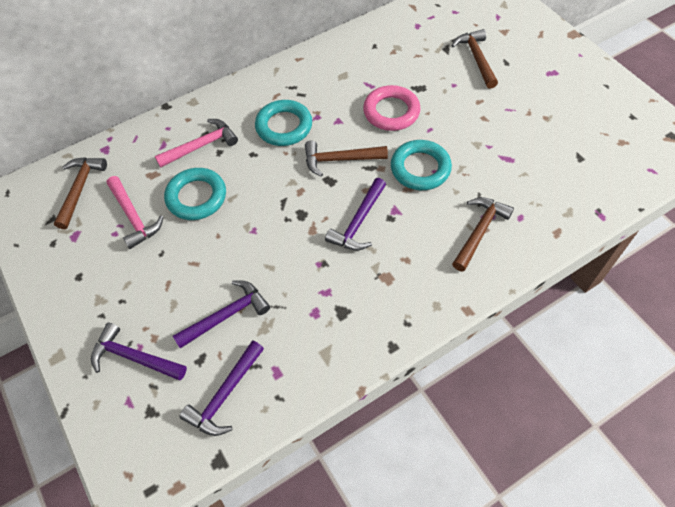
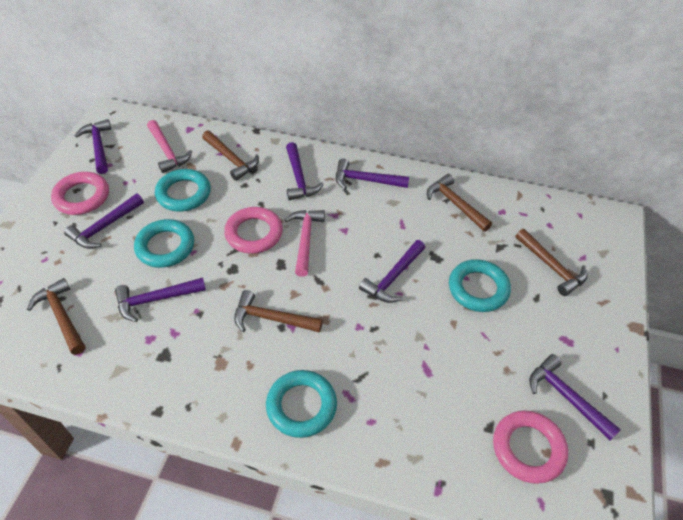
brown hammer: [54,157,107,229] [305,141,388,177] [452,29,498,89] [452,197,514,271] = 4 -> [27,278,85,355] [202,130,259,181] [234,290,323,333] [427,174,492,232] [515,229,588,296] = 5
pink ring: [363,85,421,131] = 1 -> [51,172,109,215] [224,207,283,254] [493,411,568,484] = 3
purple hammer: [91,322,187,380] [173,280,270,349] [179,340,264,436] [325,178,386,250] = 4 -> [64,194,144,249] [75,119,111,174] [115,277,206,322] [286,142,324,201] [336,159,409,189] [359,240,425,303] [530,354,621,441] = 7
turquoise ring: [164,168,226,220] [255,100,312,146] [391,140,452,190] = 3 -> [134,219,194,268] [155,169,211,212] [266,370,337,438] [449,259,511,312] = 4

